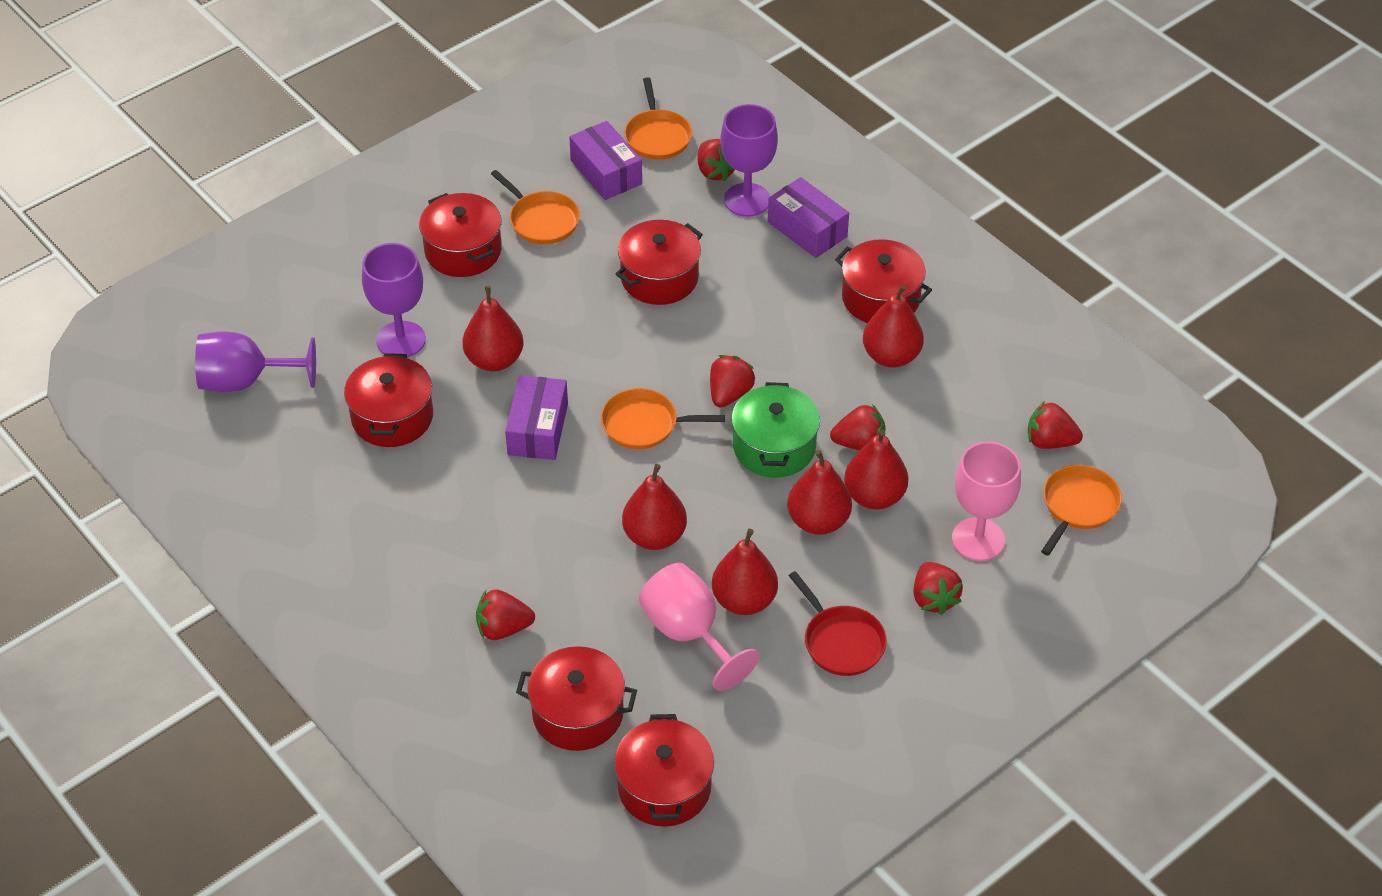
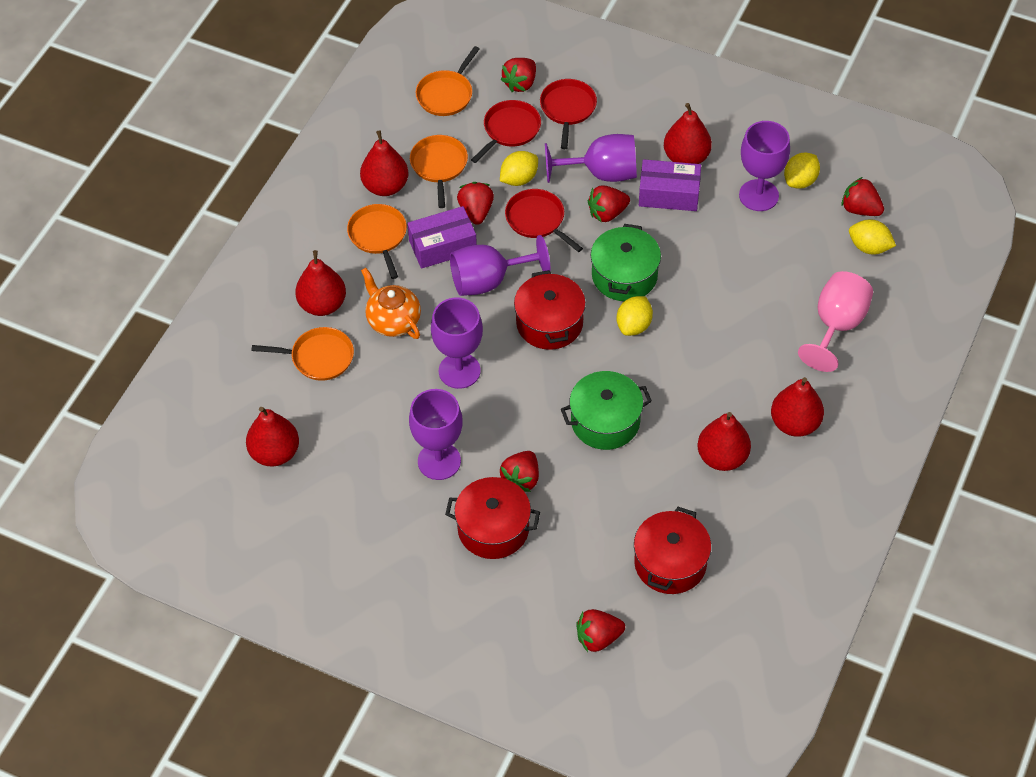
green pot: [731,382,820,478] = 1 -> [561,371,652,450] [591,224,661,301] = 2
orange teapot: none = 0 -> [361,268,421,339] = 1
pink goblet: [639,563,759,691] [952,441,1021,561] = 2 -> [798,271,873,372] = 1
purple box: [505,375,568,460] [569,121,642,200] [768,177,849,258] = 3 -> [407,206,477,269] [639,159,701,211] = 2
purple goblet: [195,331,316,392] [362,243,426,357] [720,104,778,217] = 3 -> [409,389,463,480] [431,298,483,389] [450,235,550,296] [545,134,637,183] [739,121,790,211] = 5
red pan: [789,571,887,676] = 1 -> [471,100,541,163] [505,189,583,252] [540,79,597,149] = 3
red pot: [344,353,433,447] [419,193,502,277] [516,646,637,751] [614,714,714,827] [616,220,703,305] [835,239,932,323] = 6 -> [445,477,540,559] [514,270,586,350] [634,507,711,594] = 3
yellow lemon: none = 0 -> [500,151,538,186] [617,296,653,336] [784,153,820,189] [849,219,896,254] = 4

